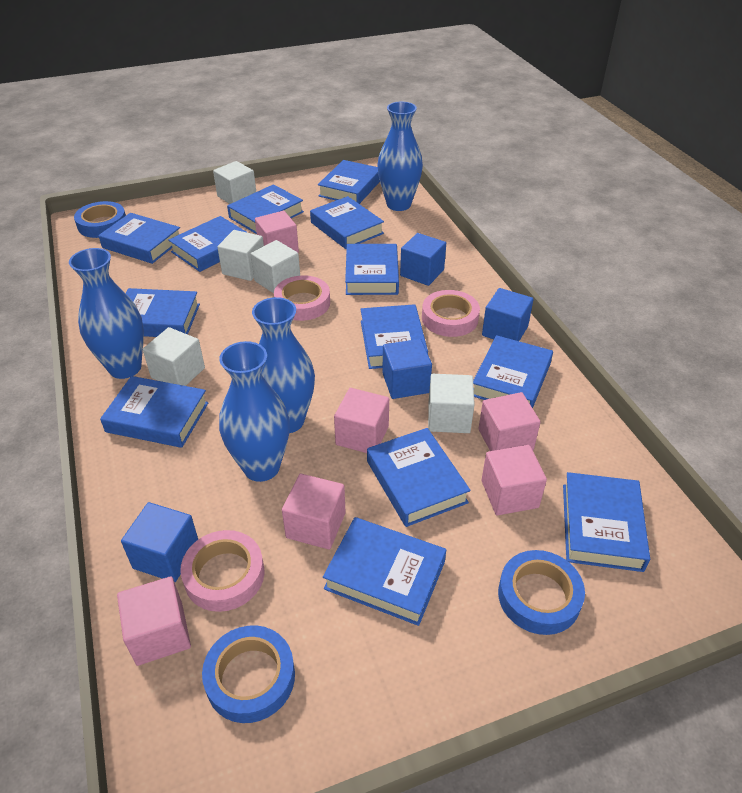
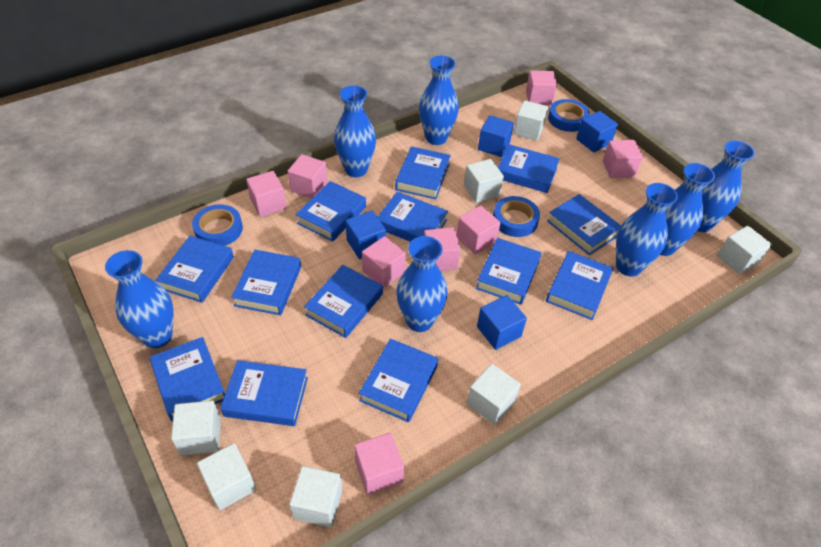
blue vase: [69,248,144,379] [219,341,290,482] [252,297,315,433] [377,102,423,211] = 4 -> [105,250,174,348] [334,85,376,177] [396,236,448,332] [419,56,459,145] [616,183,678,277] [660,163,715,256] [697,140,755,232] = 7
pink cube: [117,576,191,666] [255,211,299,252] [282,474,346,549] [334,388,389,453] [479,392,540,451] [481,445,547,515] = 6 -> [246,171,287,217] [288,154,327,199] [354,433,404,495] [362,236,406,288] [424,227,461,271] [457,205,500,254] [526,70,557,105] [603,140,643,178] = 8
pink tape: [180,530,264,612] [274,275,330,321] [422,290,480,337] = 3 -> none = 0
white cube: [143,327,205,386] [213,161,256,204] [217,230,264,281] [251,240,300,293] [428,374,475,433] = 5 -> [171,401,221,455] [197,443,256,510] [289,466,343,527] [464,159,504,203] [467,364,521,425] [514,100,548,141] [717,226,772,275] = 7

